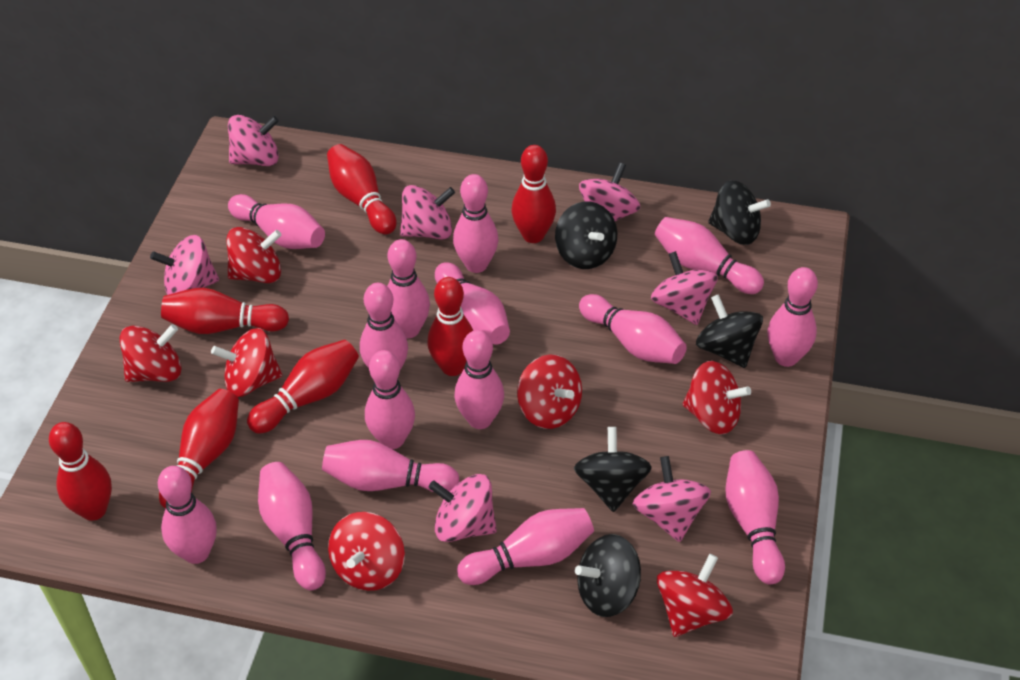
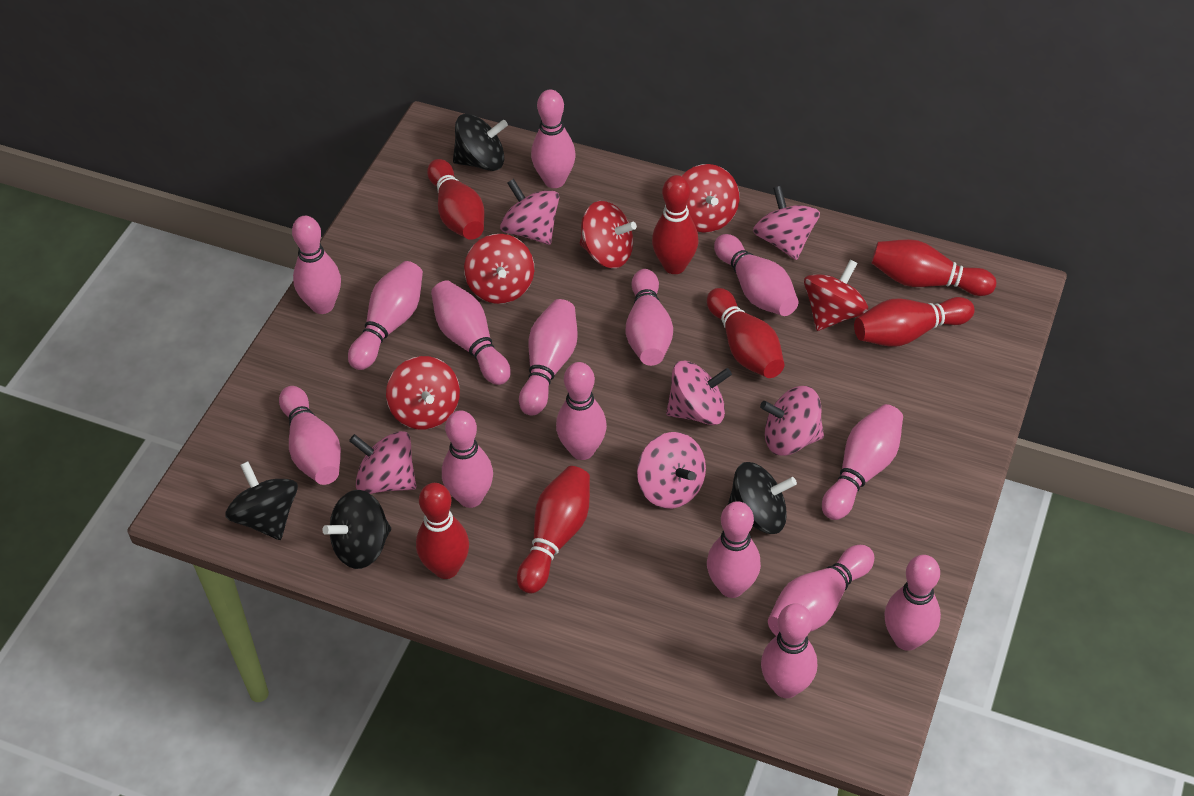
black spinning top: [555,201,617,269] [574,427,652,512] [575,534,641,617] [696,294,763,368] [708,180,771,245] = 5 -> [225,461,298,540] [322,490,391,569] [453,114,508,171] [728,462,797,534] = 4
pink spinning top: [150,235,219,295] [228,115,279,166] [400,185,455,239] [429,474,497,542] [579,162,640,221] [633,456,711,542] [651,251,718,325] = 7 -> [349,431,416,494] [500,179,559,245] [637,432,706,509] [666,361,732,425] [753,186,820,260] [760,386,824,456] = 6
red spinning top: [120,324,182,382] [211,328,282,397] [226,227,281,283] [328,512,405,591] [517,355,582,429] [657,554,733,637] [683,361,751,434] = 7 -> [386,356,460,430] [464,234,534,304] [580,201,637,268] [682,164,739,233] [804,259,868,331] = 5

